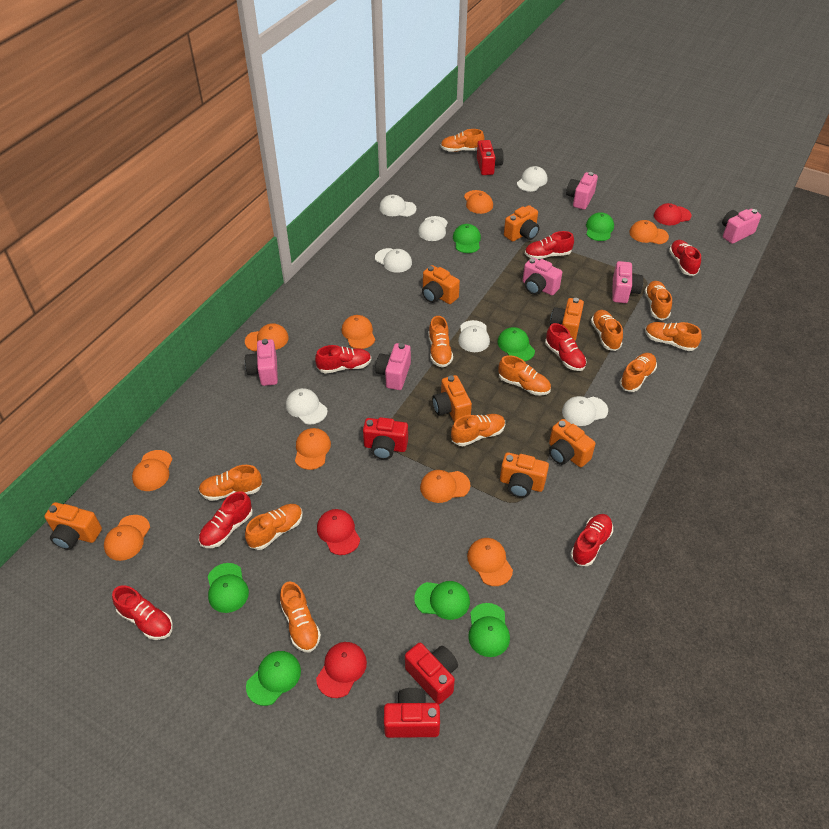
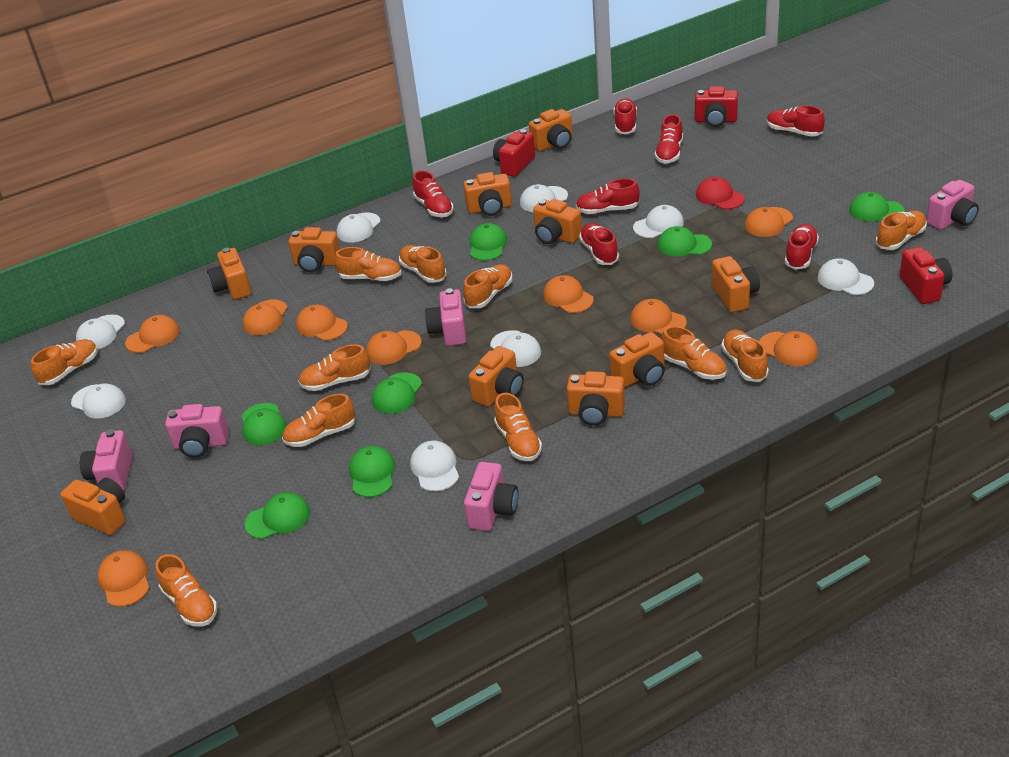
orange camera: [44,502,102,550] [422,265,460,304] [432,375,472,422] [500,452,549,498] [504,205,540,242] [549,419,596,467] [550,298,584,341] = 7 -> [61,478,126,535] [207,248,251,300] [288,227,340,272] [463,172,512,216] [468,346,524,407] [529,109,573,151] [533,199,582,244] [567,371,625,426] [609,332,665,388] [712,256,760,312] = 10
pink camera: [245,339,278,386] [375,343,411,390] [523,258,562,295] [566,172,598,210] [612,261,643,303] [722,209,761,244] = 6 -> [80,430,132,491] [165,404,229,458] [425,288,466,346] [464,462,518,531] [926,180,979,230] = 5
red camera: [363,417,408,460] [384,688,440,738] [405,643,458,704] [477,140,504,175] = 4 -> [493,129,535,177] [695,86,738,127] [899,247,953,304] = 3
red cap: [316,642,367,698] [317,509,360,555] [654,203,692,225] = 3 -> [696,177,744,209] = 1
white cap: [286,388,328,425] [375,248,412,273] [379,195,417,217] [418,216,448,241] [458,320,490,352] [517,166,548,192] [562,396,608,426] = 7 -> [71,383,126,419] [76,314,125,349] [337,213,381,243] [410,441,459,491] [490,330,541,367] [520,184,568,212] [633,205,684,238] [817,258,874,295] = 8

